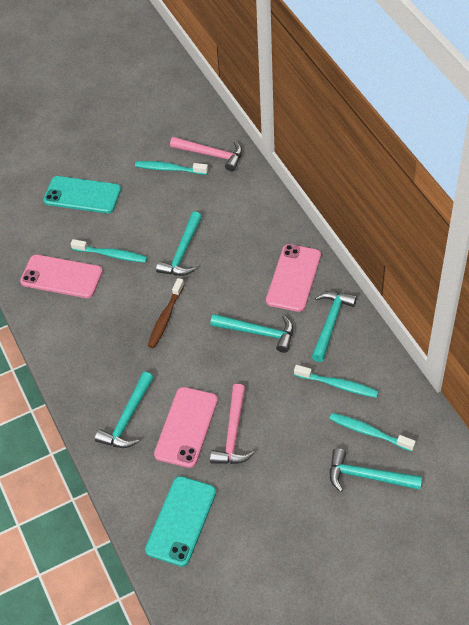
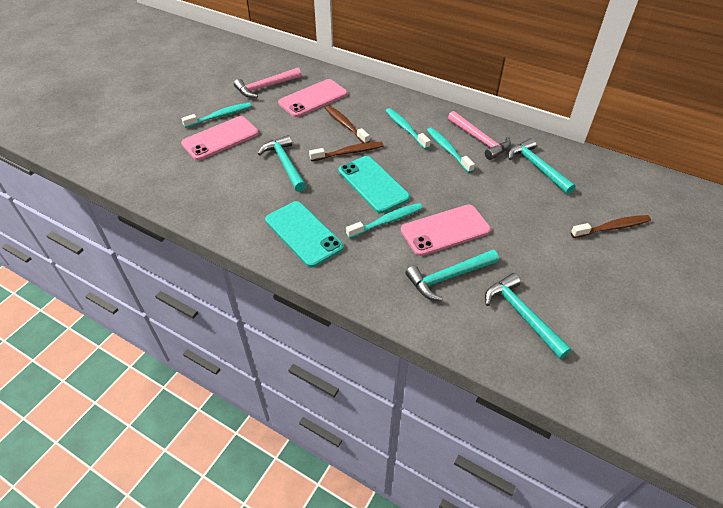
brown toothbrush: [148,278,184,348] = 1 -> [309,142,383,161] [325,105,370,143] [571,215,651,238] = 3
turquoise hammer: [95,372,154,448] [156,211,202,276] [210,314,293,353] [312,291,357,362] [330,448,422,492] = 5 -> [258,135,306,192] [405,250,499,301] [485,273,572,359] [508,138,576,194] = 4

